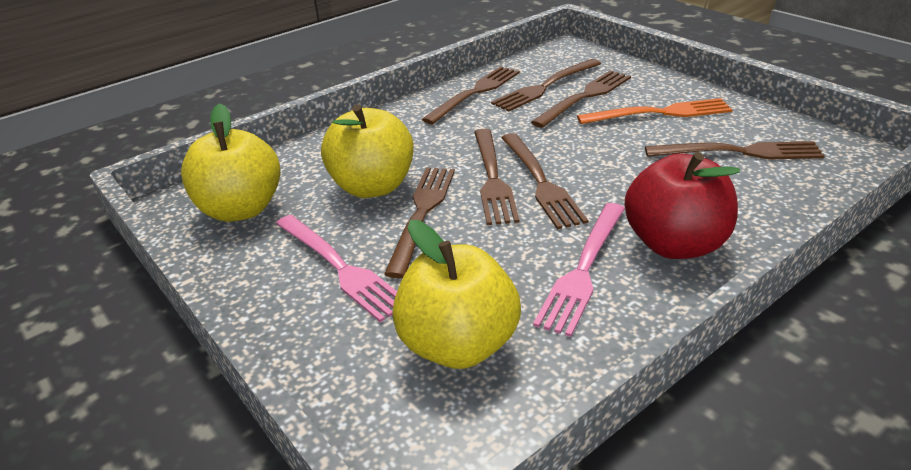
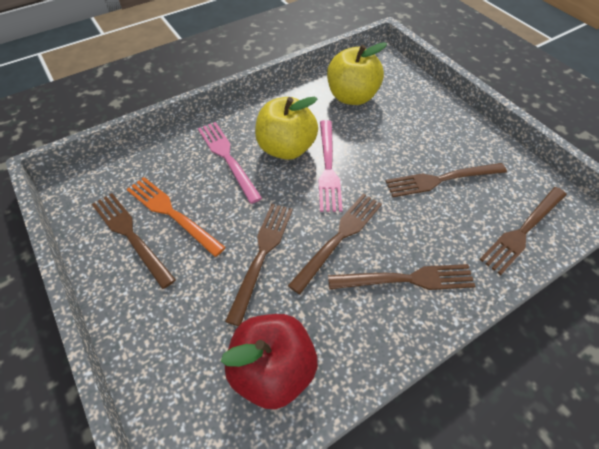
brown fork: [384,167,455,278] [422,66,520,124] [474,129,520,225] [491,59,601,112] [501,133,588,230] [531,70,631,128] [645,141,825,160] = 7 -> [92,193,176,289] [225,204,293,326] [288,193,382,294] [328,264,475,290] [386,163,507,197] [479,187,567,275] = 6
yellow apple: [181,103,281,222] [321,104,414,198] [392,220,521,369] = 3 -> [255,97,318,160] [327,42,387,105] = 2

